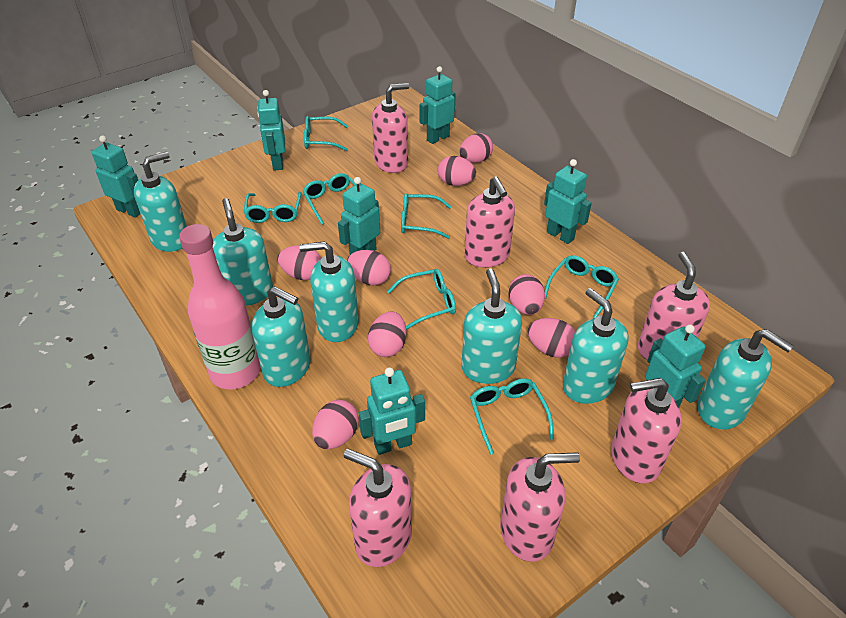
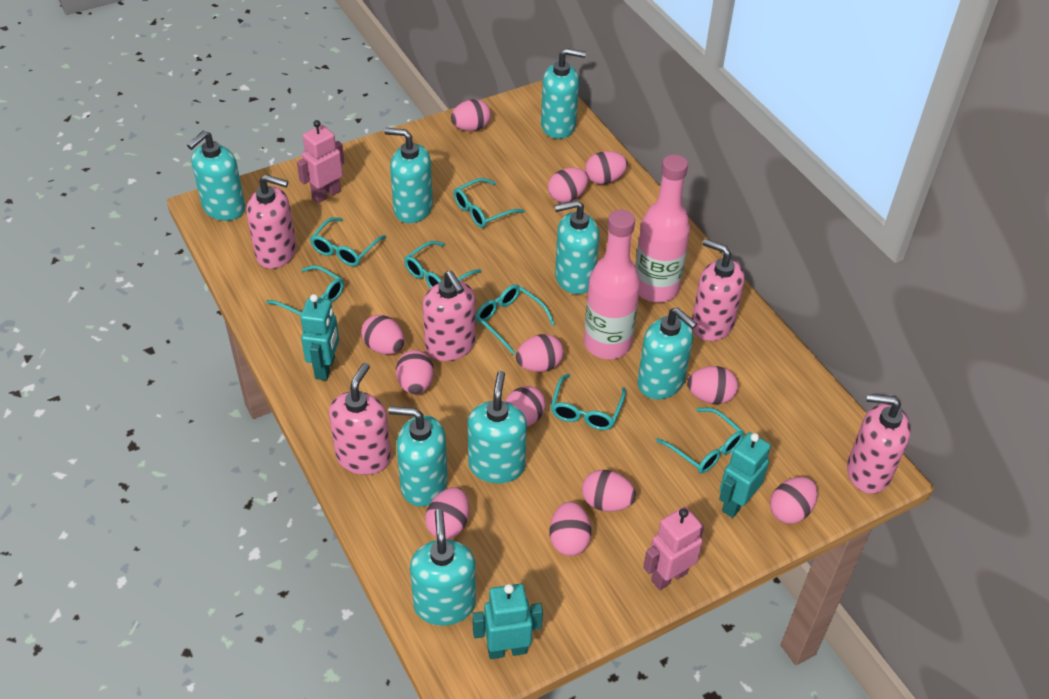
pink bottle: [179,224,261,389] = 1 -> [584,210,640,359] [635,154,690,303] = 2
pink egg: [277,245,321,280] [312,400,359,449] [347,250,391,285] [368,311,406,357] [438,156,476,186] [459,133,493,163] [509,274,545,315] [528,318,575,358] = 8 -> [361,315,404,354] [396,350,434,395] [425,487,469,539] [451,99,491,131] [504,386,546,427] [516,334,564,372] [548,168,588,203] [550,502,591,556] [582,470,636,512] [585,151,628,184] [687,366,738,404] [770,477,818,524] = 12
pink robot: none = 0 -> [297,120,344,203] [643,507,704,590] = 2
pink soap dispenser: [344,449,412,567] [372,83,409,173] [464,176,515,268] [500,452,580,562] [611,378,682,484] [638,252,710,360] = 6 -> [246,174,296,269] [329,363,391,475] [422,271,476,361] [692,239,745,341] [847,394,911,494] = 5
turquoise robot: [92,136,140,218] [257,90,285,171] [338,177,380,255] [359,367,425,455] [419,66,456,144] [544,159,592,244] [645,324,706,407] = 7 -> [301,294,339,380] [472,584,543,659] [719,432,771,518] = 3
turquoise soap dispenser: [134,152,187,252] [213,198,273,306] [252,286,311,387] [300,241,359,342] [461,269,522,384] [563,288,629,404] [698,329,794,430] = 7 -> [187,131,245,221] [384,128,433,223] [389,406,448,507] [410,509,476,626] [468,371,527,483] [541,48,586,139] [554,200,599,294] [637,308,697,400] = 8

